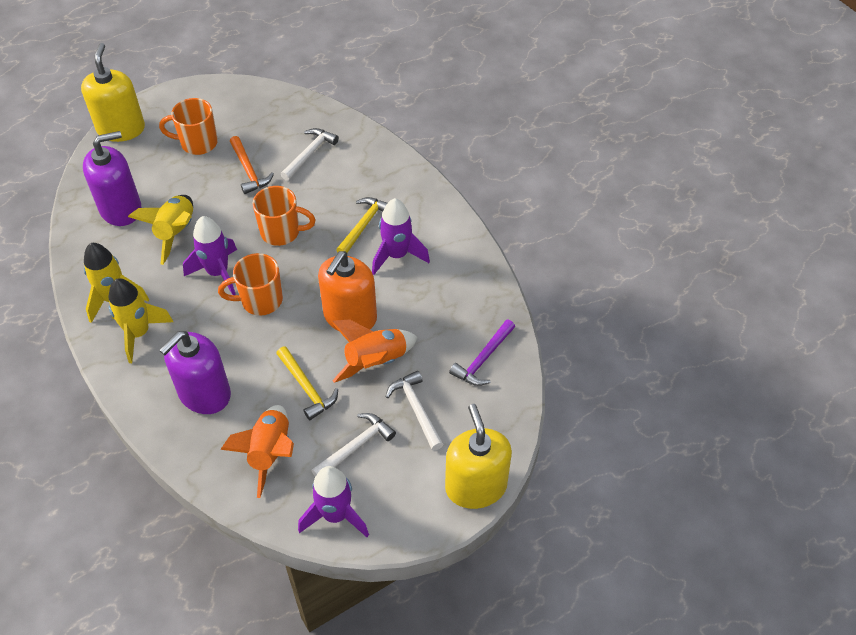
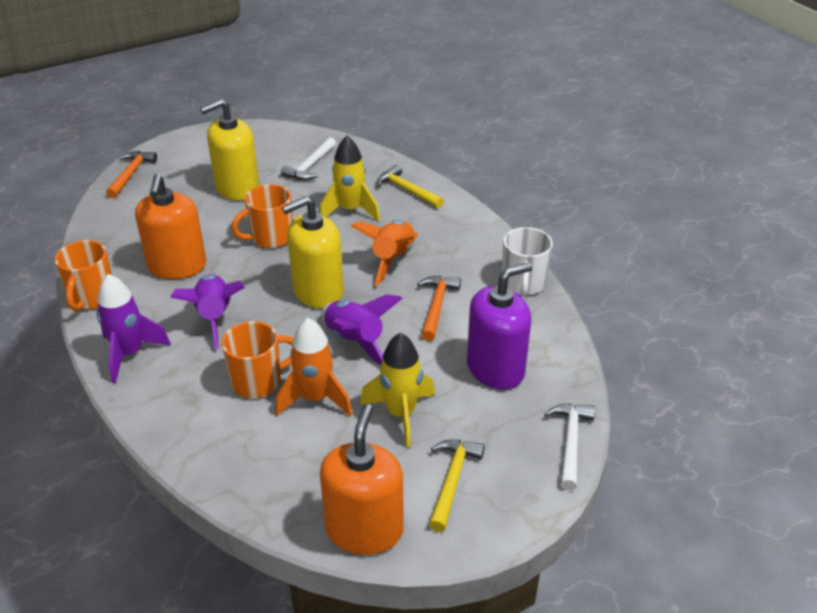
orange hammer: [230,136,274,194] = 1 -> [106,151,157,198] [417,276,461,341] = 2
orange soap dispenser: [318,251,377,331] = 1 -> [135,174,206,279] [320,404,404,555] = 2
purple hammer: [449,319,515,386] = 1 -> none = 0
purple soap dispenser: [83,131,141,226] [159,331,231,414] = 2 -> [467,262,532,390] = 1
white hammer: [280,128,339,181] [311,413,396,477] [386,371,444,451] = 3 -> [281,137,336,180] [545,404,595,491] = 2
white mug: none = 0 -> [502,227,553,297] = 1
yellow rocket: [84,243,149,323] [108,278,173,363] [128,195,193,265] = 3 -> [320,136,380,222] [360,333,435,447] = 2

